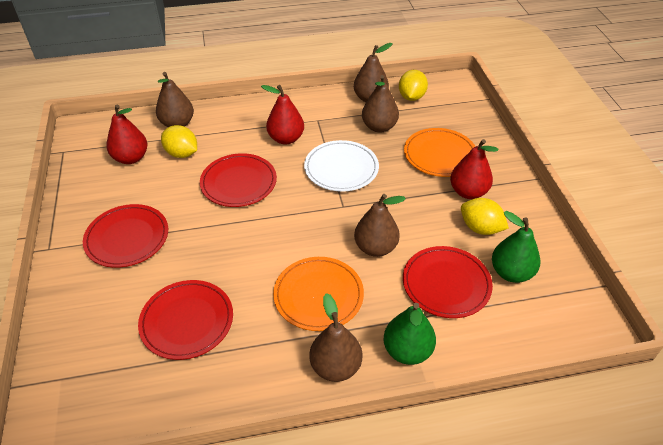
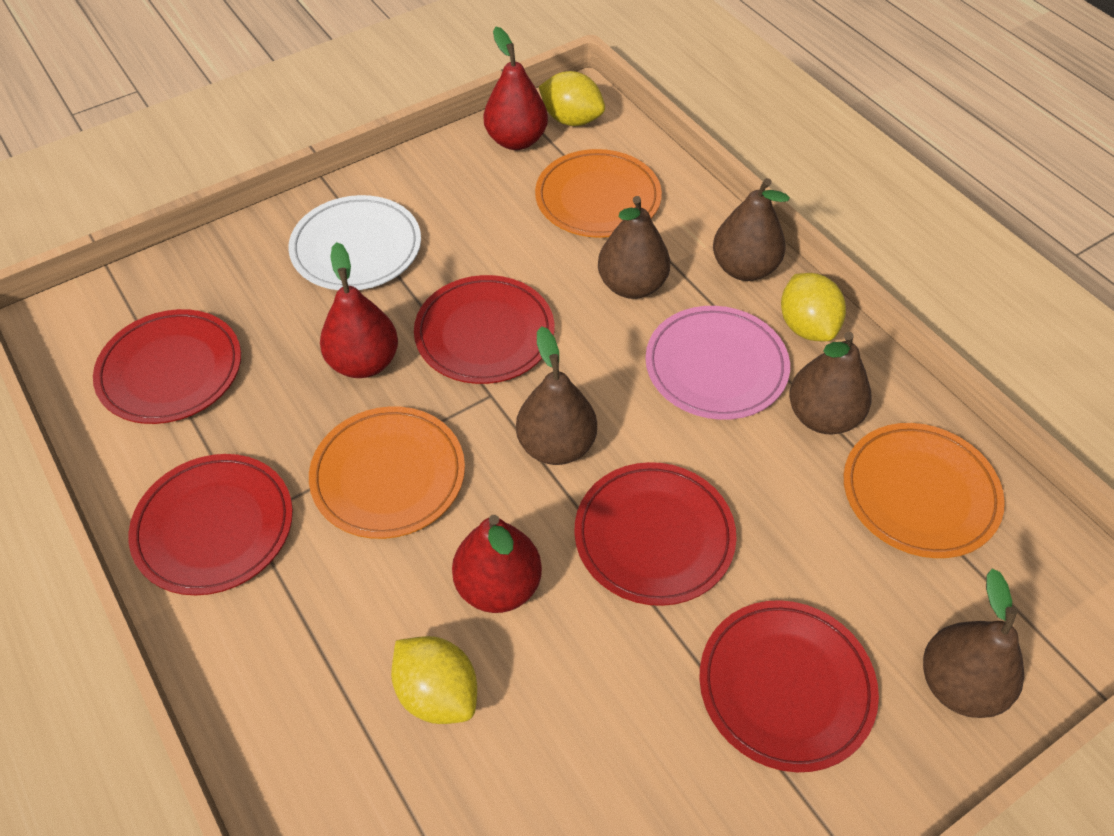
green pear: [384,303,436,365] [492,211,541,283] = 2 -> none = 0
orange plate: [273,257,364,331] [404,128,476,177] = 2 -> [309,406,465,539] [535,149,662,238] [844,423,1005,558] = 3
pink plate: none = 0 -> [645,306,790,420] = 1
red plate: [83,204,168,268] [138,280,233,360] [200,153,277,207] [403,246,493,318] = 4 -> [93,309,241,424] [128,454,293,595] [414,275,554,384] [574,462,736,606] [699,600,879,772] = 5

